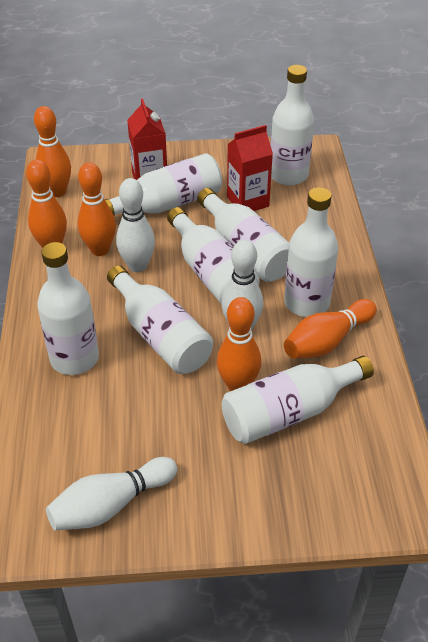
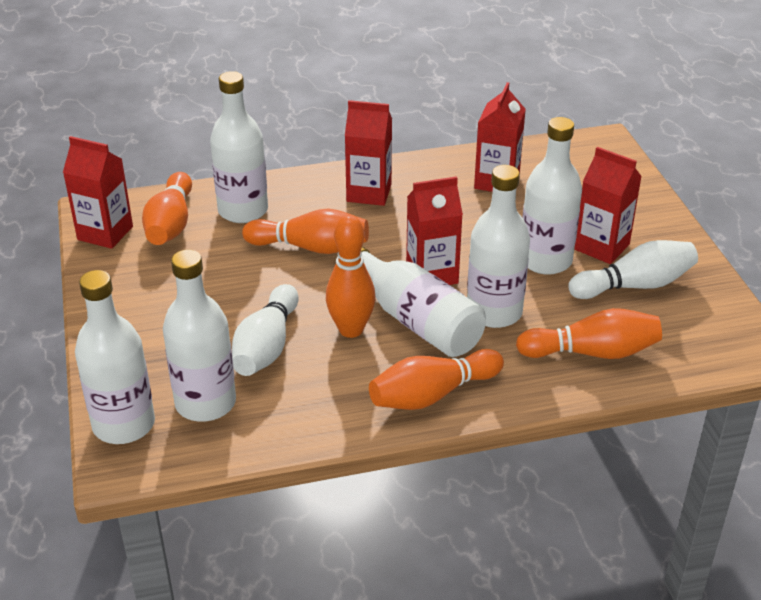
red carton: [127,99,167,180] [227,125,273,211] = 2 -> [63,136,133,249] [345,100,392,206] [406,176,463,285] [474,82,526,192] [574,147,642,264] = 5
white bottle: [37,242,99,375] [105,153,222,215] [107,266,213,374] [167,207,260,305] [197,188,289,282] [222,356,374,444] [271,65,314,186] [284,187,338,317] = 8 -> [75,270,155,444] [163,250,236,422] [210,71,268,223] [361,246,486,357] [467,165,530,328] [522,117,582,275] = 6
white bowling pin: [46,457,177,530] [116,178,155,272] [222,240,263,330] = 3 -> [232,284,298,376] [568,240,698,299] = 2

